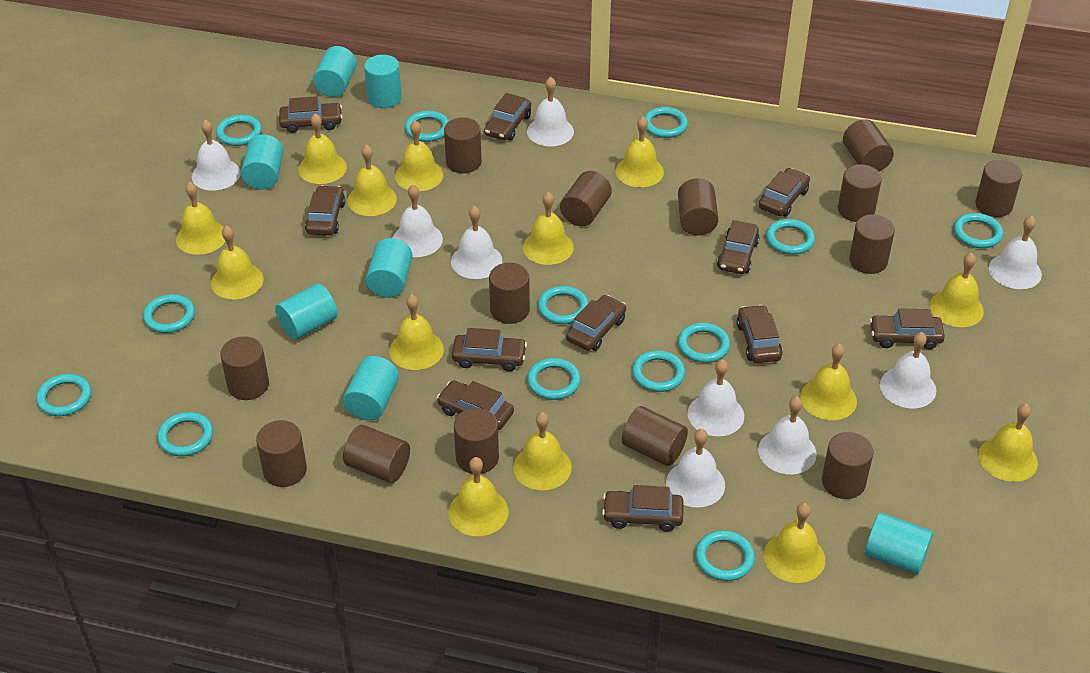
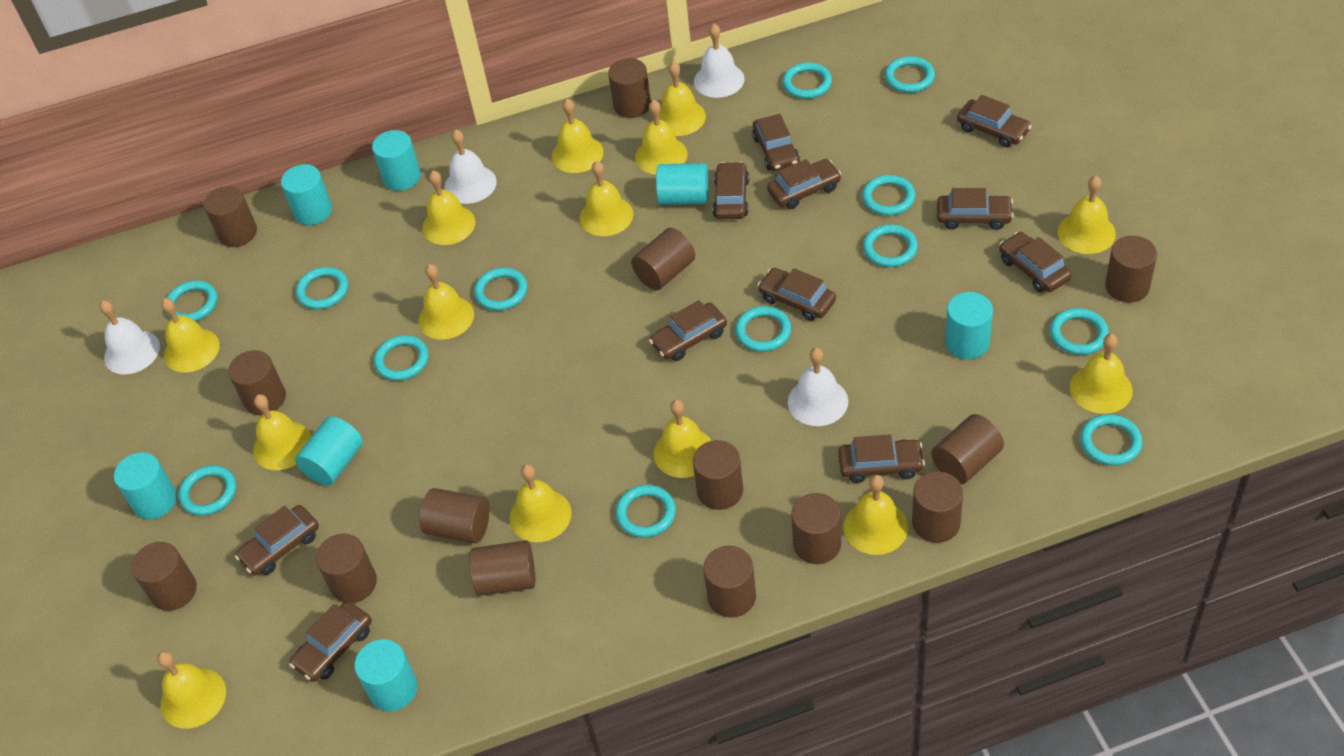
white bell: [192,120,241,191] [393,185,443,257] [451,206,502,279] [527,77,574,146] [666,429,725,507] [688,359,744,436] [758,397,817,474] [880,332,936,408] [989,216,1042,289] = 9 -> [99,300,160,374] [444,130,497,204] [694,24,744,98] [788,348,848,426] = 4

